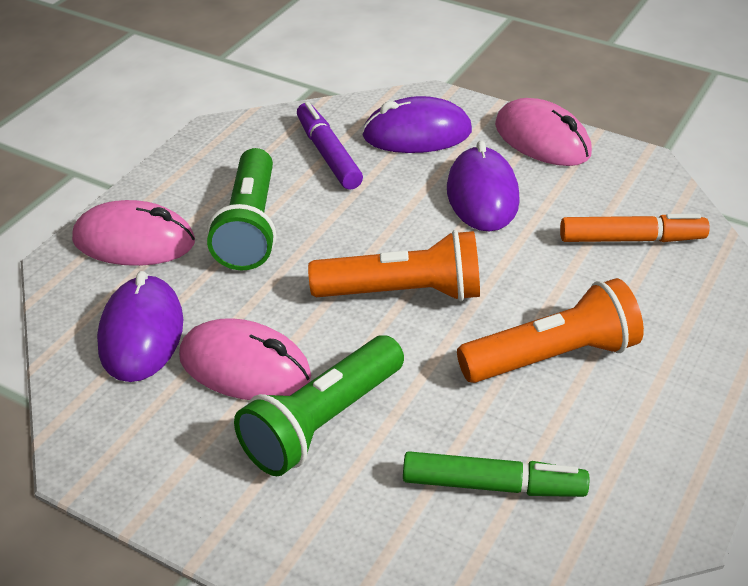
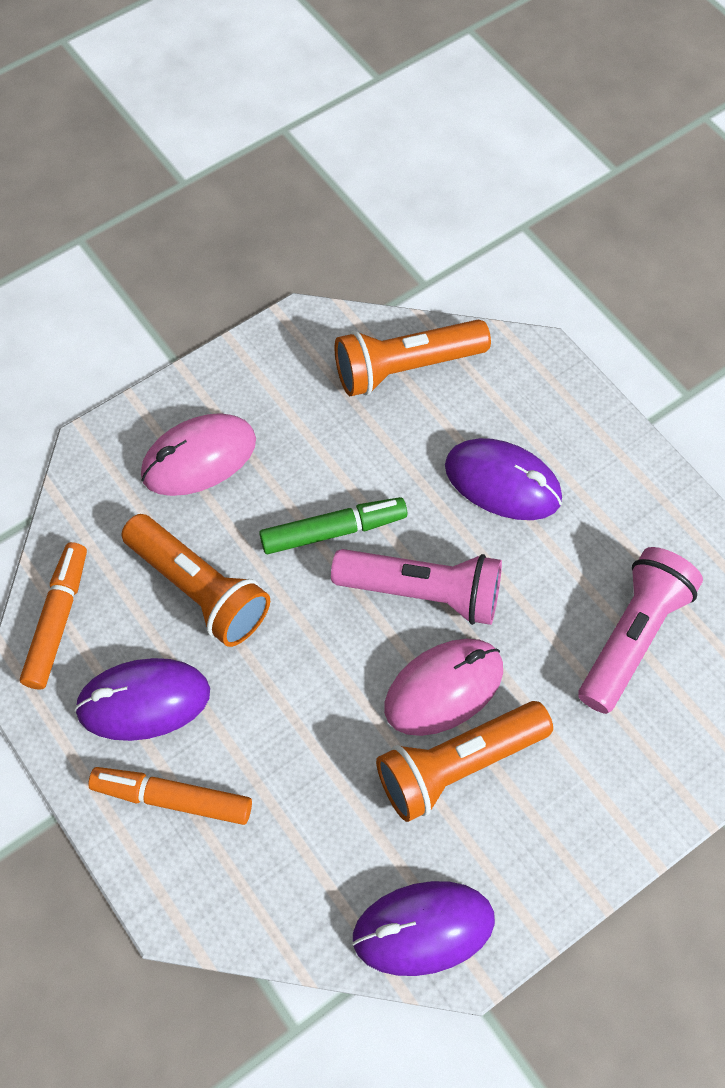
green flashlight: [207,148,276,270] [234,335,404,476] = 2 -> none = 0
orange flashlight: [308,230,480,301] [457,278,644,383] = 2 -> [121,514,270,647] [334,319,491,396] [376,701,553,822] = 3
orange marker: [560,214,710,242] = 1 -> [20,542,87,689] [89,767,252,825] = 2
pink flashlight: none = 0 -> [331,549,502,625] [578,547,703,714] = 2
pink mouse: [72,200,195,266] [179,318,311,400] [495,98,592,166] = 3 -> [141,413,256,496] [384,639,503,736] = 2
purple marker: [297,102,363,190] = 1 -> none = 0

